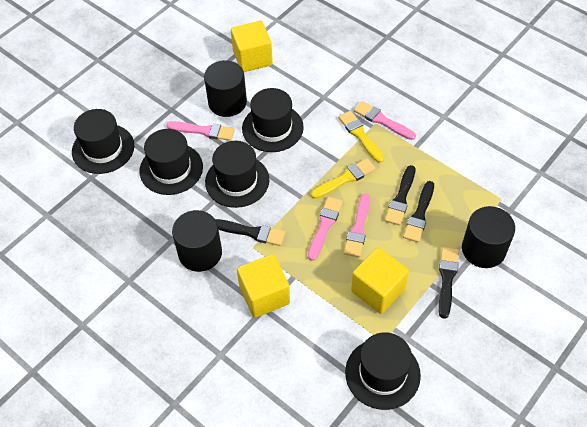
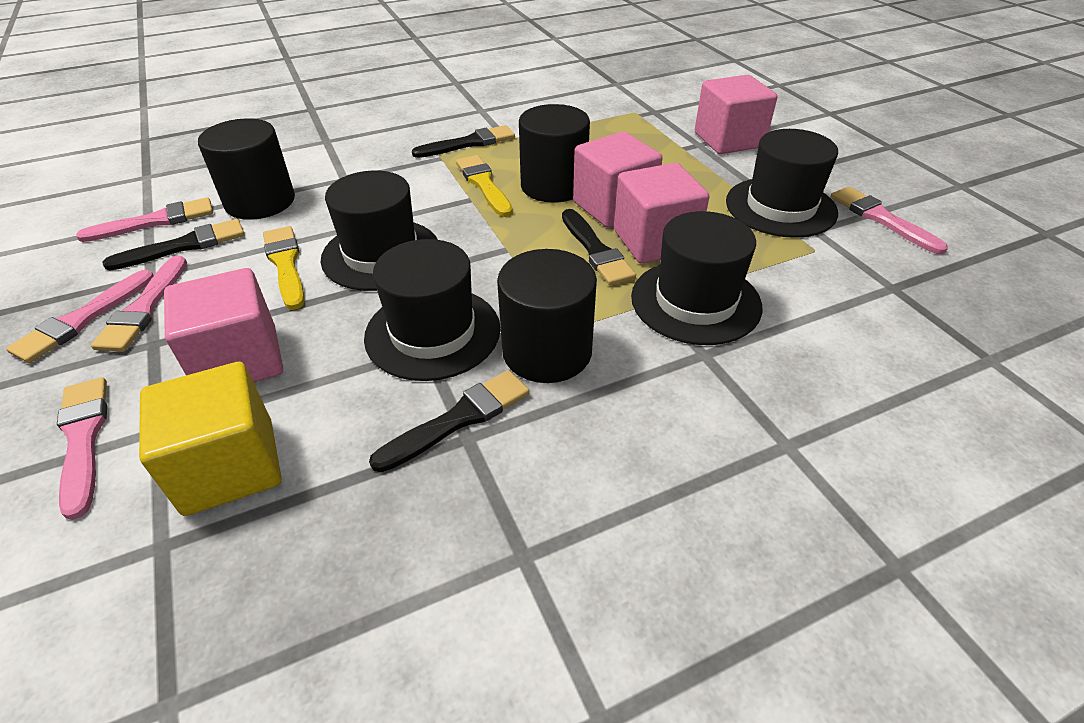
black hat: [72,109,134,174] [139,129,203,195] [205,141,269,208] [242,88,304,152] [345,332,421,410] = 5 -> [321,171,438,291] [364,239,500,381] [631,211,762,345] [726,129,838,238] = 4
pink brush: [166,121,235,141] [308,197,343,261] [344,193,370,257] [354,101,416,140] = 4 -> [6,270,154,363] [57,377,107,520] [76,197,213,242] [91,256,187,351] [831,186,948,254] = 5
pink cube: none = 0 -> [164,268,283,382] [573,132,663,228] [614,163,709,264] [695,75,777,154] = 4
yellow cube: [231,21,273,72] [237,254,290,318] [351,248,409,314] = 3 -> [139,362,281,516] = 1

